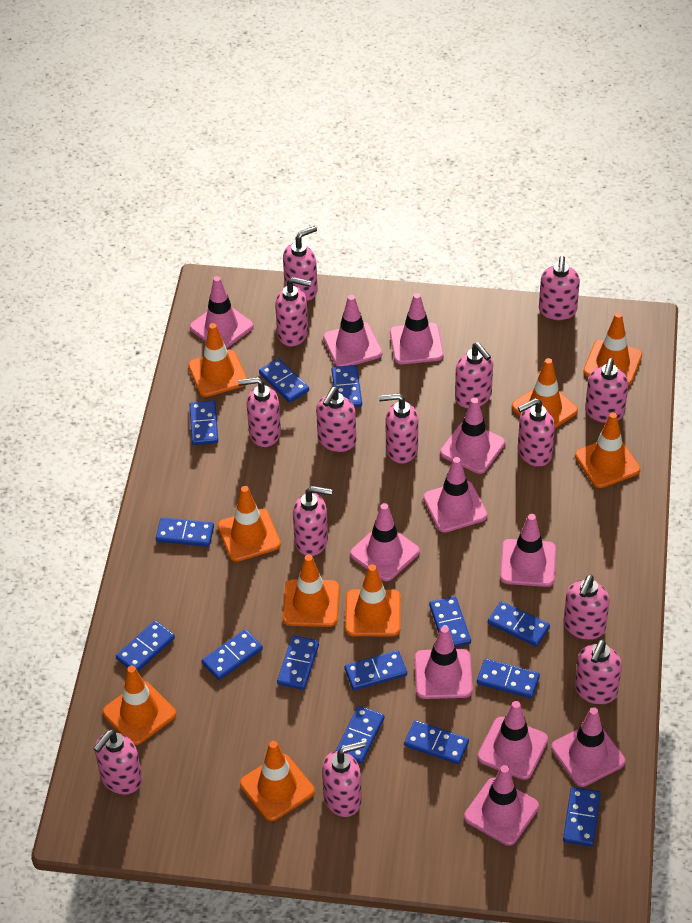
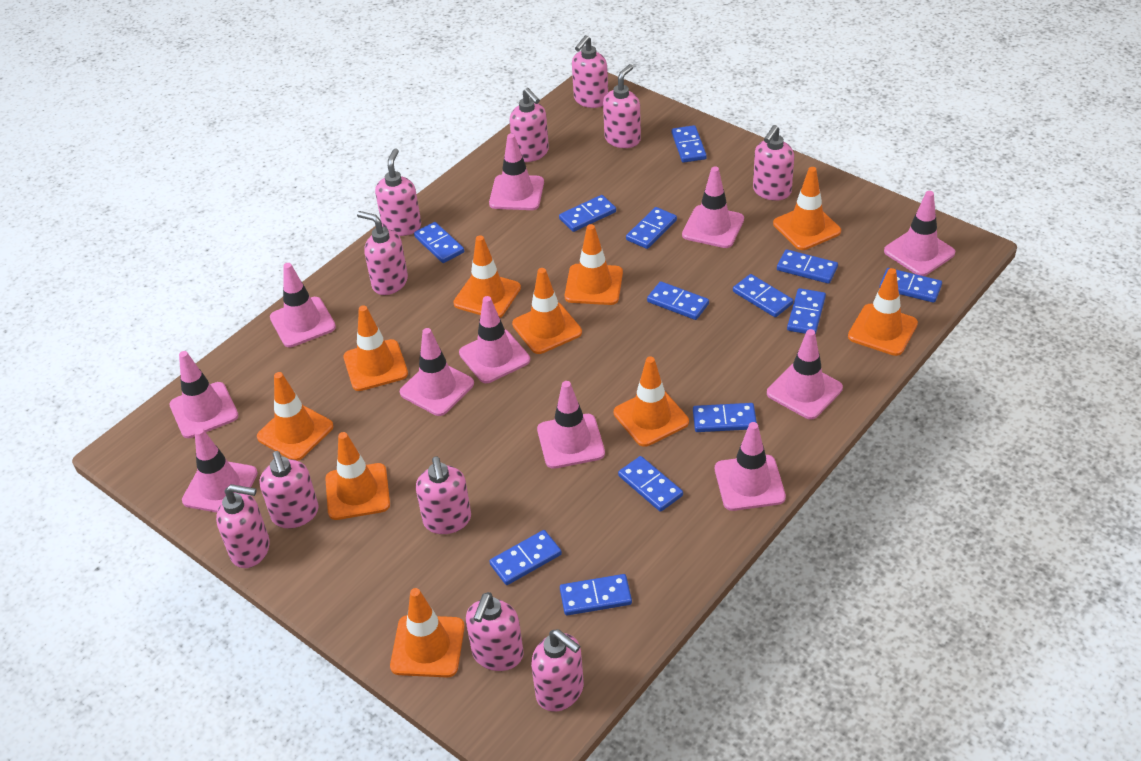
blue domino: [116,621,175,671] [156,517,214,547] [189,400,218,445] [202,629,263,680] [259,358,309,403] [277,635,319,690] [332,365,362,407] [336,706,385,764] [345,650,407,690] [404,720,469,764] [429,596,471,647] [477,659,540,698] [488,601,550,647] [563,787,601,847] = 14 -> [414,222,464,263] [489,530,562,585] [559,195,616,232] [560,574,632,616] [618,456,683,512] [626,207,677,249] [647,281,709,320] [672,125,707,163] [693,403,757,432] [733,274,793,317] [777,249,838,284] [787,288,826,334] [879,268,942,303] = 13
orange traffic cone: [103,666,176,745] [188,323,247,397] [218,486,281,562] [240,741,315,821] [283,555,340,627] [345,564,401,636] [512,358,578,428] [575,412,641,488] [583,312,642,386] = 9 -> [257,372,333,461] [325,432,390,520] [343,305,408,391] [390,588,465,677] [453,235,521,318] [512,268,582,354] [565,224,623,305] [614,356,689,447] [773,167,841,250] [848,268,918,356] = 10
pink soap dispenser: [93,729,142,795] [238,377,281,447] [275,277,311,346] [283,226,318,301] [293,486,332,556] [316,387,356,452] [322,740,366,817] [379,393,418,464] [455,342,493,408] [518,398,555,467] [539,256,580,320] [564,575,610,640] [575,639,622,704] [585,358,628,423] = 14 -> [216,484,270,568] [259,451,319,528] [357,211,408,295] [375,148,421,236] [416,457,471,534] [466,592,524,671] [510,88,549,162] [531,629,584,712] [572,35,608,108] [603,64,641,148] [753,125,794,201] = 11

